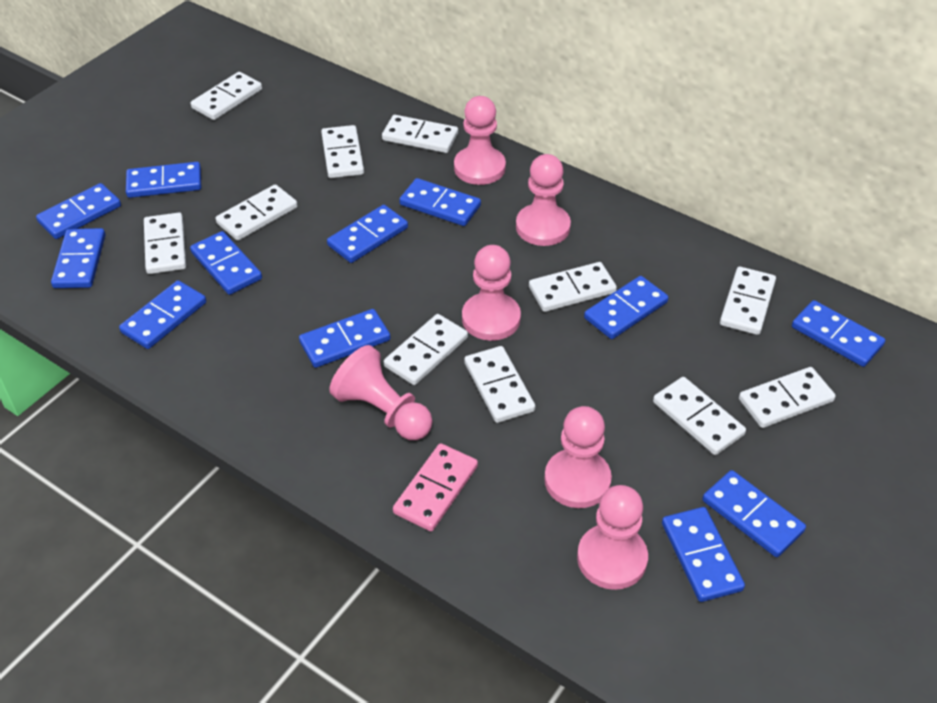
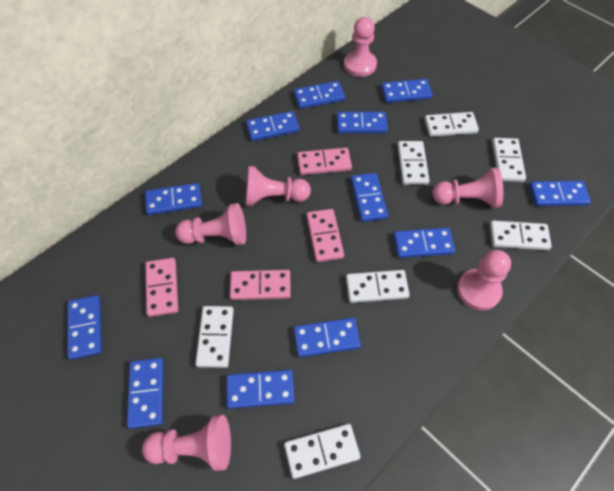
pink domino: [393,443,478,531] = 1 -> [145,258,178,317] [230,270,291,300] [297,148,352,175] [307,209,344,262] = 4
white domino: [144,213,186,274] [191,72,262,120] [216,184,298,241] [321,125,364,178] [382,115,458,153] [384,314,468,385] [464,346,535,423] [529,262,617,312] [653,377,746,455] [720,267,776,335] [739,367,836,428] = 11 -> [195,306,234,368] [284,424,361,479] [346,270,410,303] [398,141,430,185] [424,112,479,137] [490,220,552,250] [492,138,526,182] = 7

